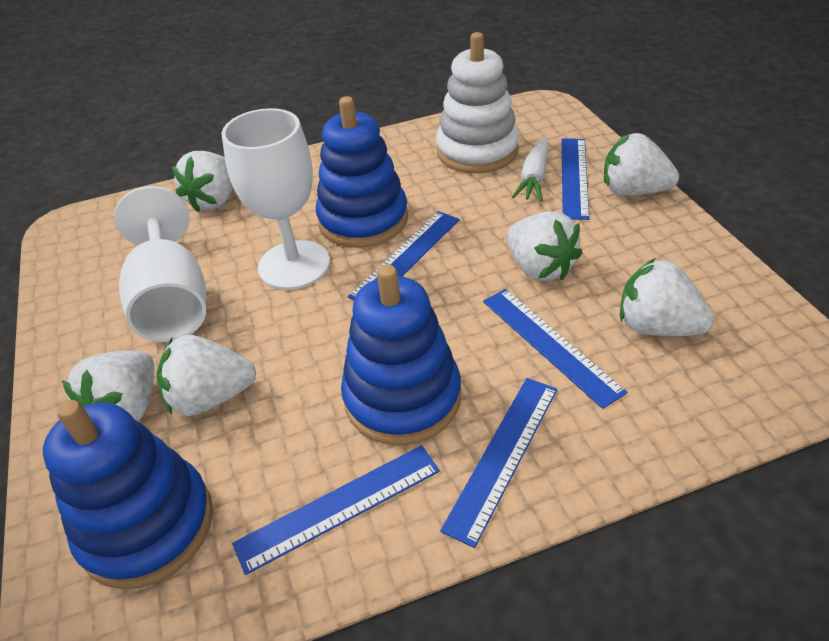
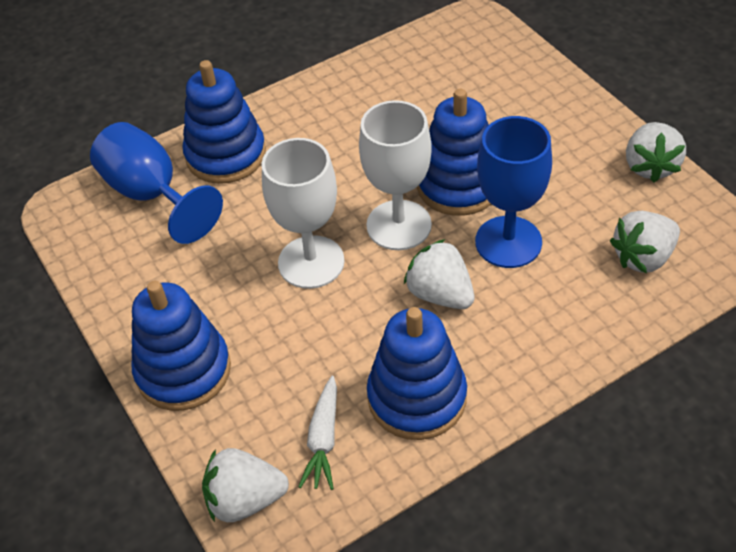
blue goblet: none = 0 -> [90,122,223,244] [475,116,552,268] = 2
blue ruler: [232,445,440,575] [348,211,460,300] [440,378,557,548] [483,289,628,409] [562,138,589,220] = 5 -> none = 0
blue stacking toy: [43,400,213,589] [316,96,408,248] [341,265,461,445] = 3 -> [132,281,231,411] [183,60,266,184] [367,307,467,440] [417,89,491,216] = 4
white stacking toy: [436,32,519,174] = 1 -> none = 0
white strawberry: [62,351,154,421] [157,335,256,416] [172,151,233,212] [507,211,583,281] [604,133,679,196] [620,258,714,336] = 6 -> [202,448,289,522] [404,239,474,309] [610,211,680,273] [626,122,686,183] = 4

